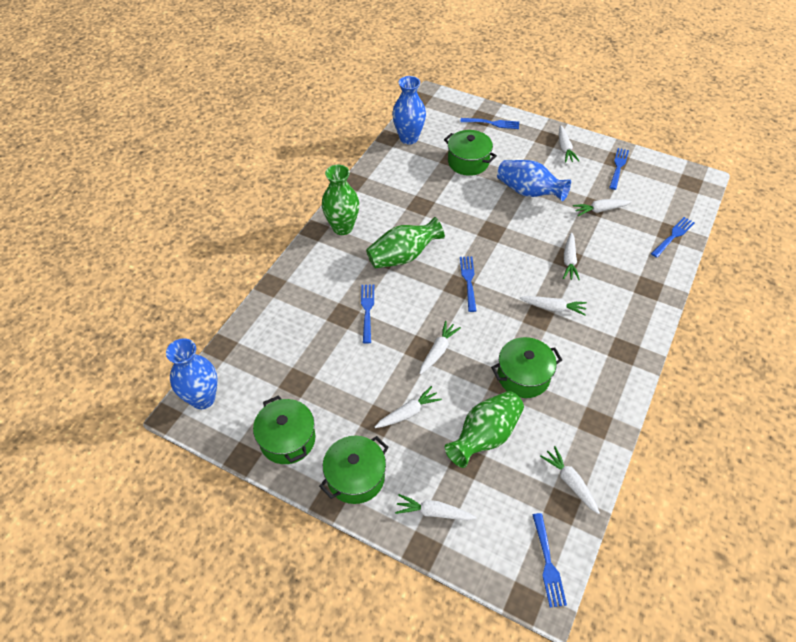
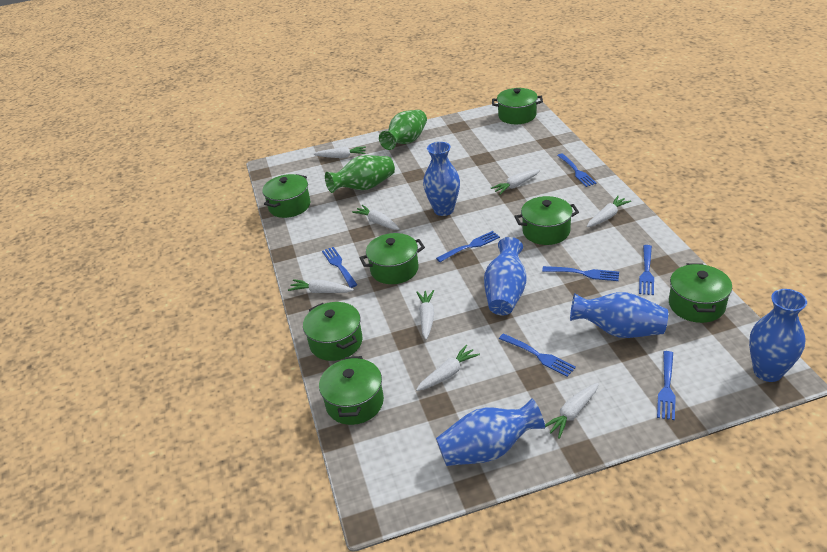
blue fork: [361,285,374,344] [460,118,519,129] [460,256,476,312] [533,513,567,607] [609,148,629,190] [651,217,695,258] = 6 -> [322,247,357,288] [436,231,500,262] [499,333,576,377] [542,266,619,281] [557,153,597,187] [639,245,654,295] [657,351,676,420] = 7
blue vase: [166,338,217,409] [392,76,426,145] [497,160,571,201] = 3 -> [423,142,460,216] [436,398,545,466] [484,237,527,316] [570,292,668,338] [749,289,807,382] = 5
green pot: [253,395,316,464] [319,436,389,504] [444,130,497,176] [491,337,562,398] = 4 -> [262,174,311,218] [303,302,363,361] [319,356,384,425] [359,233,425,284] [492,88,543,124] [514,196,579,245] [669,263,732,323] = 7
green vase: [322,165,359,235] [366,217,445,269] [445,391,524,468] = 3 -> [325,155,395,193] [379,110,427,150] = 2

